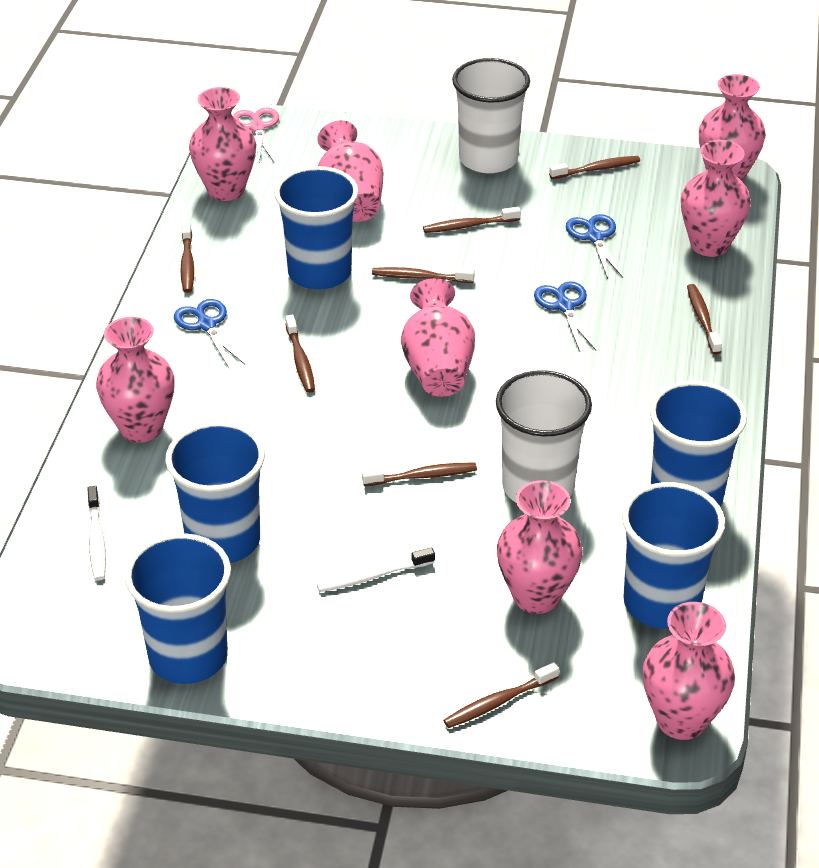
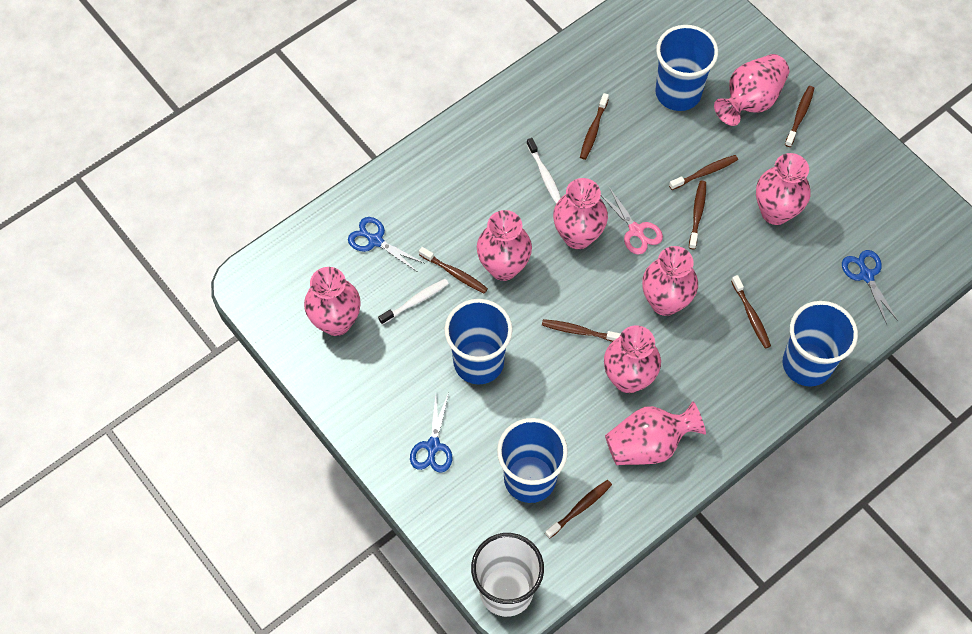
blue cup: [125,533,231,684] [165,422,265,563] [274,166,359,290] [622,482,725,629] [650,381,747,507] = 5 -> [445,299,513,384] [497,418,568,503] [655,25,718,111] [783,301,858,387] = 4
white cup: [452,58,530,173] [496,370,592,503] = 2 -> [471,533,544,617] = 1

